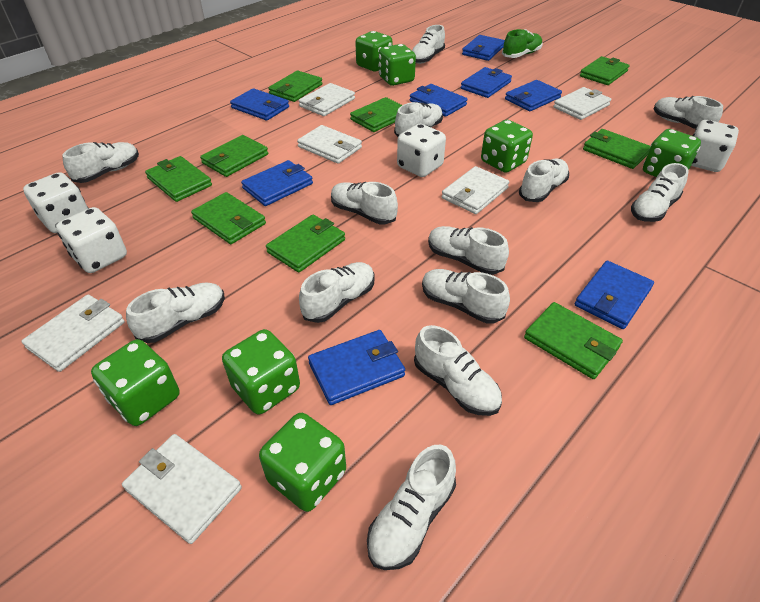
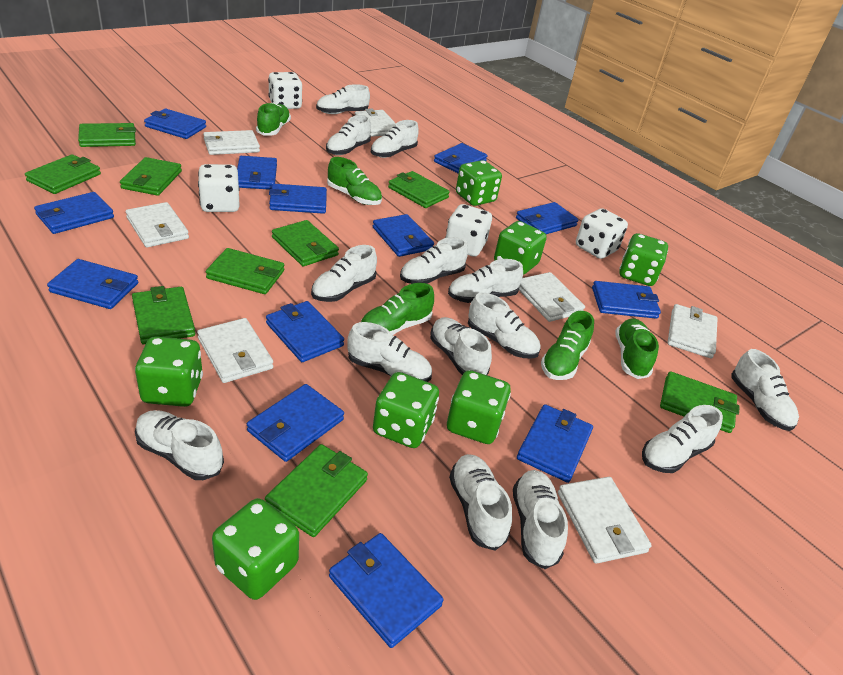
blue wallet: [230,88,289,121] [241,160,313,206] [308,330,405,405] [410,84,467,117] [461,67,512,98] [462,35,505,61] [505,80,562,111] [575,261,654,329] = 8 -> [34,192,114,234] [47,259,138,309] [144,109,206,139] [237,156,277,190] [247,384,344,462] [266,301,344,362] [269,184,327,214] [329,533,444,648] [373,214,434,257] [434,143,487,174] [516,202,579,234] [517,404,593,483] [592,281,661,319] = 13
green shoe: [502,29,543,58] = 1 -> [256,103,291,136] [327,157,382,205] [361,283,434,335] [541,311,594,380] [615,318,659,379] = 5
white shoe: [62,142,139,183] [126,282,225,343] [299,262,374,323] [331,182,398,224] [367,445,456,570] [394,102,443,137] [412,25,445,64] [414,325,502,416] [422,269,510,324] [428,226,509,275] [519,159,569,202] [631,163,689,222] [654,96,723,129] = 13 -> [135,410,224,480] [311,245,377,302] [316,84,370,114] [326,115,371,155] [347,322,432,382] [371,120,419,158] [400,237,468,284] [430,317,492,375] [448,259,523,303] [449,454,512,551] [468,293,540,359] [513,470,568,569] [642,405,723,473] [731,349,799,431] = 14
white wallet: [21,295,125,372] [122,434,242,544] [297,125,362,164] [299,83,355,116] [442,166,509,214] [553,87,611,120] = 6 -> [126,202,189,247] [197,318,273,383] [203,130,260,155] [355,108,396,137] [519,272,585,322] [558,477,652,564] [668,304,718,358] = 7

